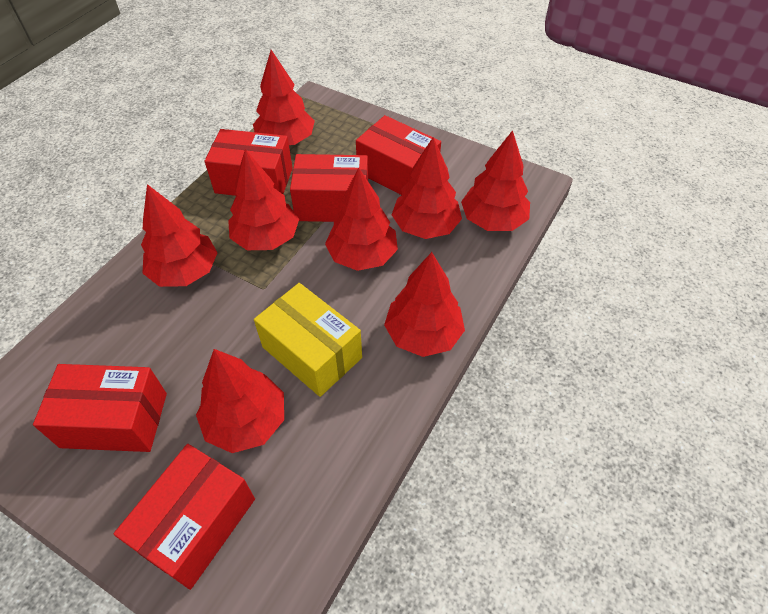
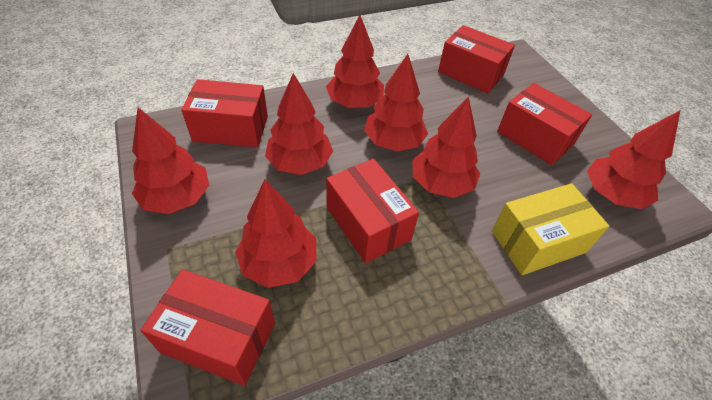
red tree: [141,184,218,287] [196,349,284,453] [228,149,299,250] [253,50,315,145] [325,167,398,271] [384,252,465,357] [392,137,462,239] [461,130,530,231] = 8 -> [132,108,209,214] [235,179,317,288] [265,73,333,175] [326,15,384,108] [364,54,428,152] [413,96,480,198] [587,110,680,209] = 7

